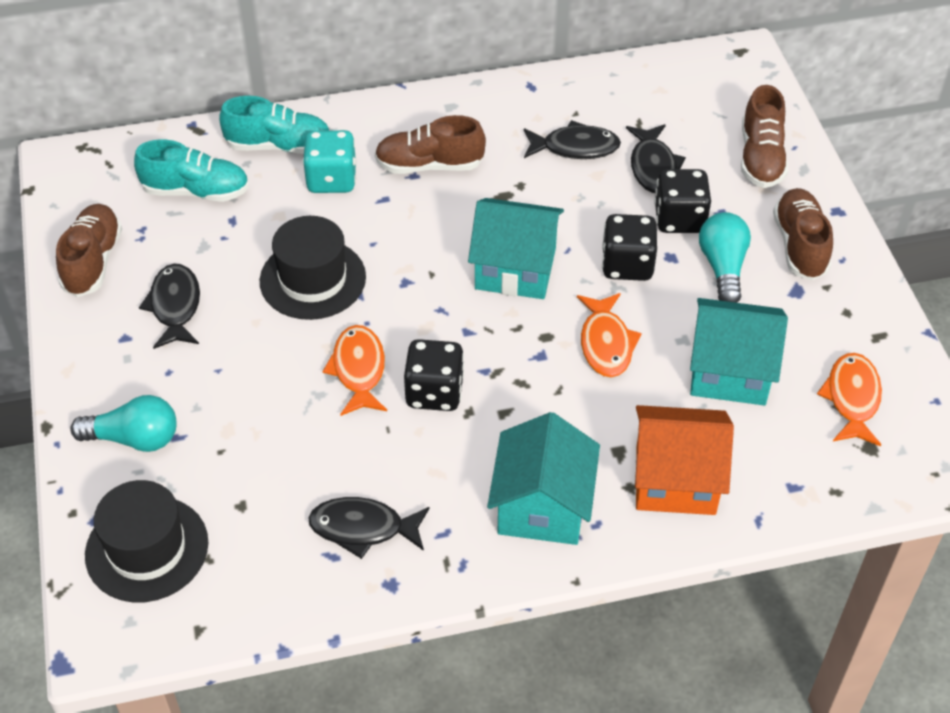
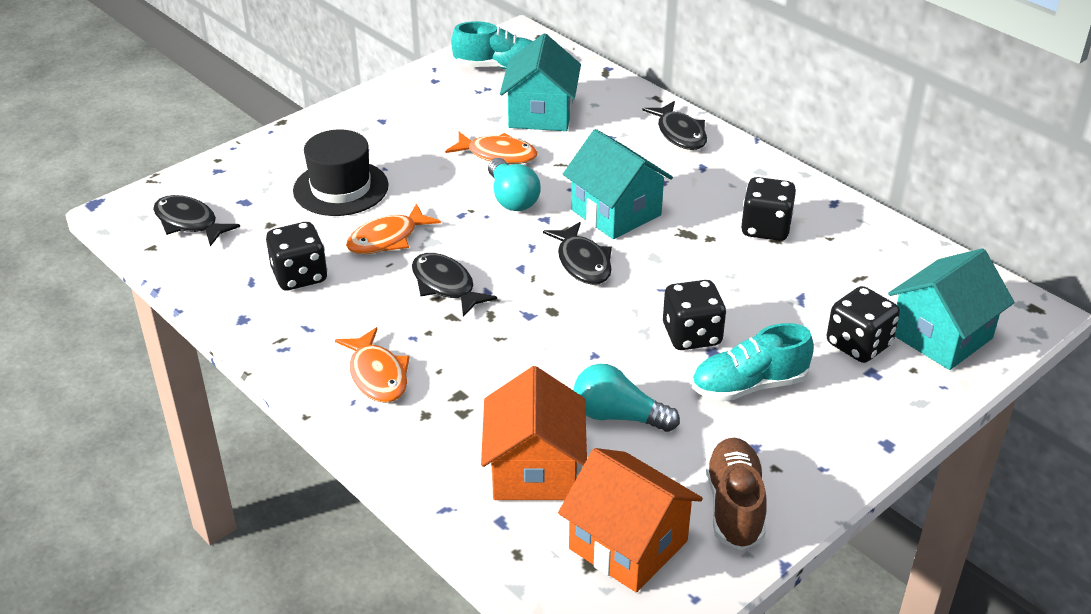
black dice: [404,339,464,411] [602,214,657,281] [654,169,711,233] = 3 -> [266,222,328,290] [663,280,726,350] [741,177,796,241] [827,286,900,363] = 4
black hat: [85,480,208,602] [260,216,366,320] = 2 -> [293,129,389,216] = 1
brown shoe: [56,204,122,297] [375,115,486,174] [741,85,788,188] [773,188,833,280] = 4 -> [705,438,767,550] = 1
orange house: [635,405,734,515] = 1 -> [481,366,587,500] [558,448,703,592] = 2
turquoise dice: [303,130,357,193] = 1 -> none = 0

